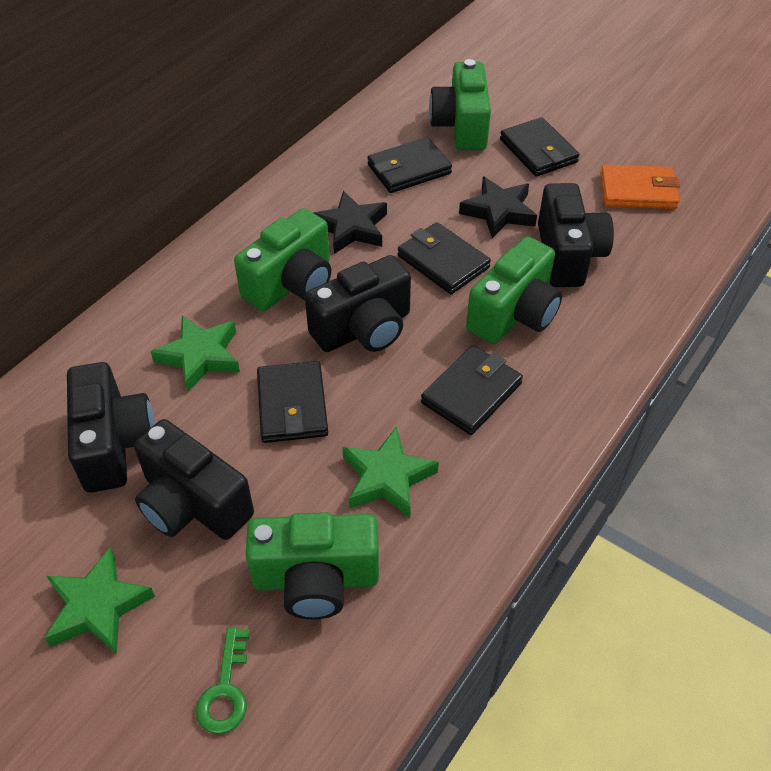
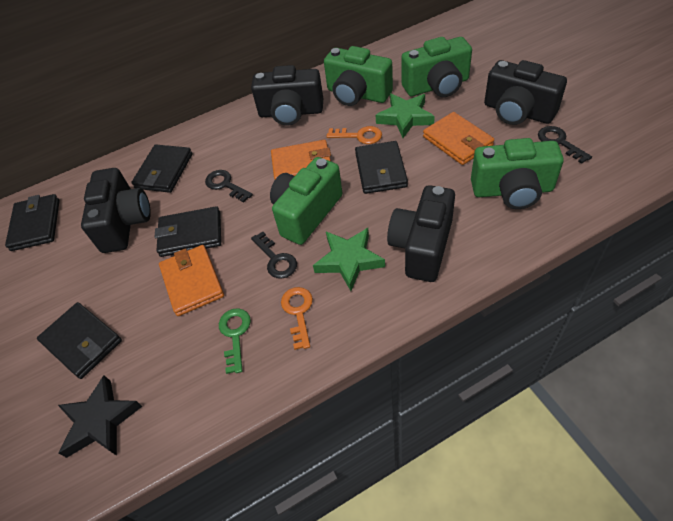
black key: none = 0 -> [205,170,253,203] [251,231,297,279] [538,126,592,164] = 3
black star: [314,191,387,254] [459,176,537,238] = 2 -> [58,375,142,458] = 1
green star: [44,547,155,654] [151,316,240,392] [342,426,439,518] = 3 -> [313,228,385,291] [376,93,435,138] = 2
orange key: none = 0 -> [281,287,313,350] [326,126,382,144] = 2
orange wallet: [600,164,680,209] = 1 -> [159,245,224,316] [271,140,331,179] [423,112,494,165] = 3

